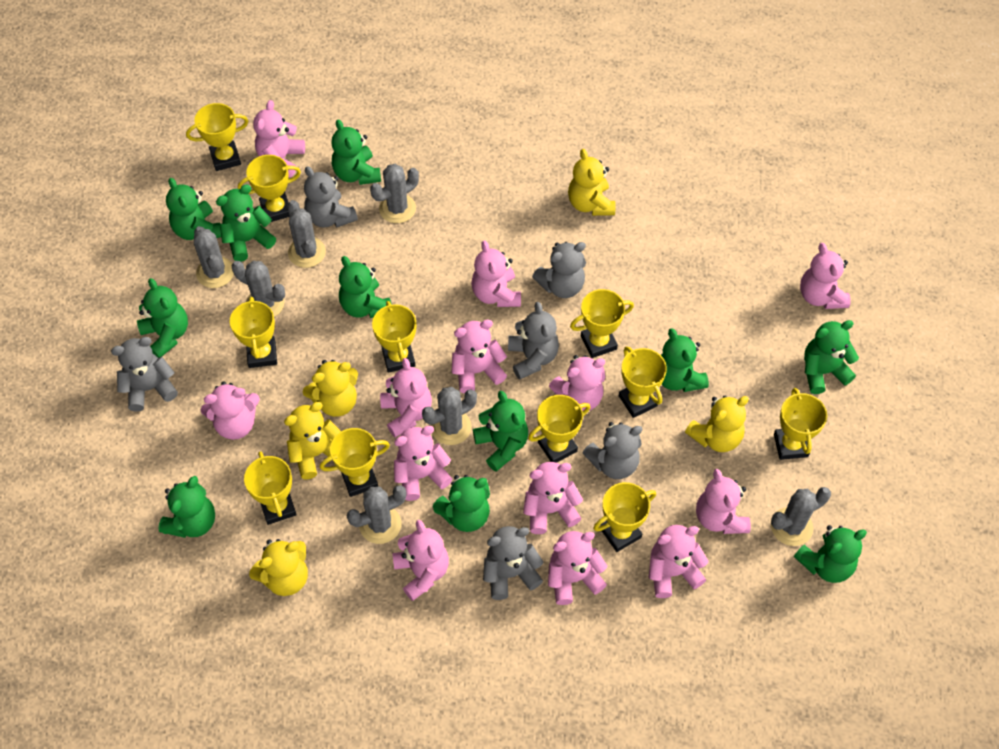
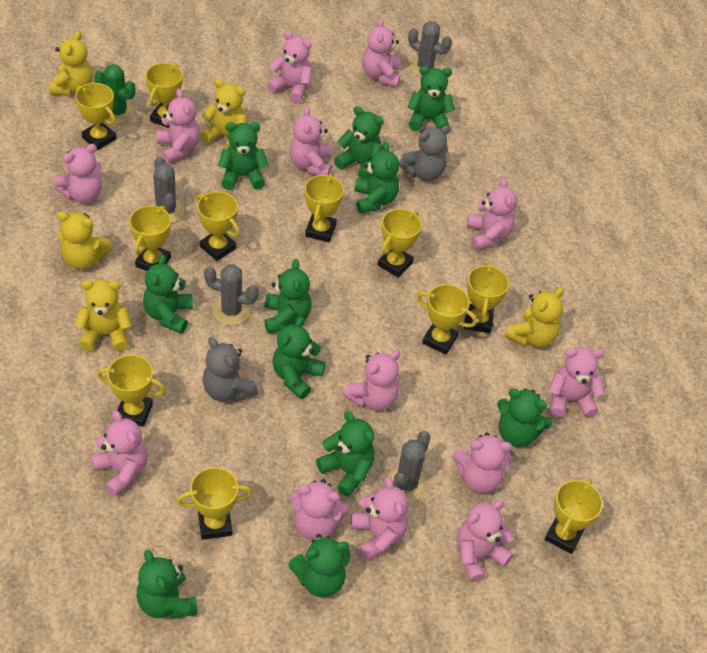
green cactus: none = 0 -> [94,64,135,123] = 1
grey cactus: [194,226,234,288] [232,261,285,317] [288,200,326,268] [347,485,406,544] [370,164,419,223] [422,387,477,445] [771,487,831,546] = 7 -> [150,157,184,223] [204,264,259,326] [387,431,431,502] [408,21,452,77] = 4
grey teddy bear: [111,337,178,412] [304,166,358,228] [483,526,543,600] [508,302,559,380] [532,242,586,298] [583,422,643,479] = 6 -> [203,337,258,402] [399,125,450,181] = 2

